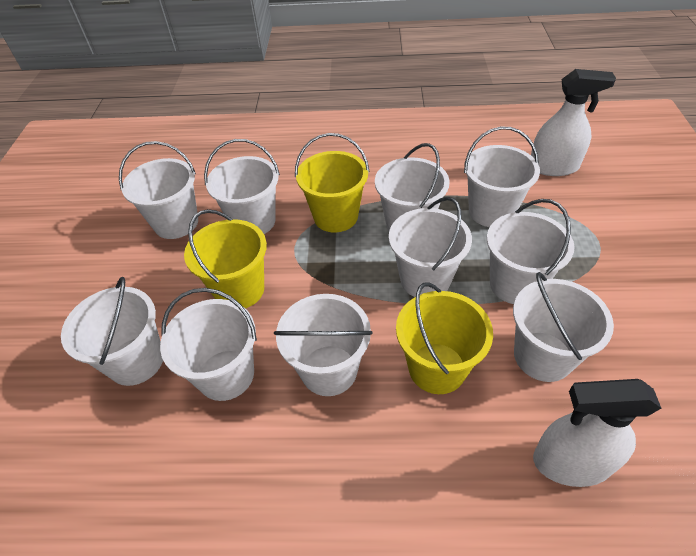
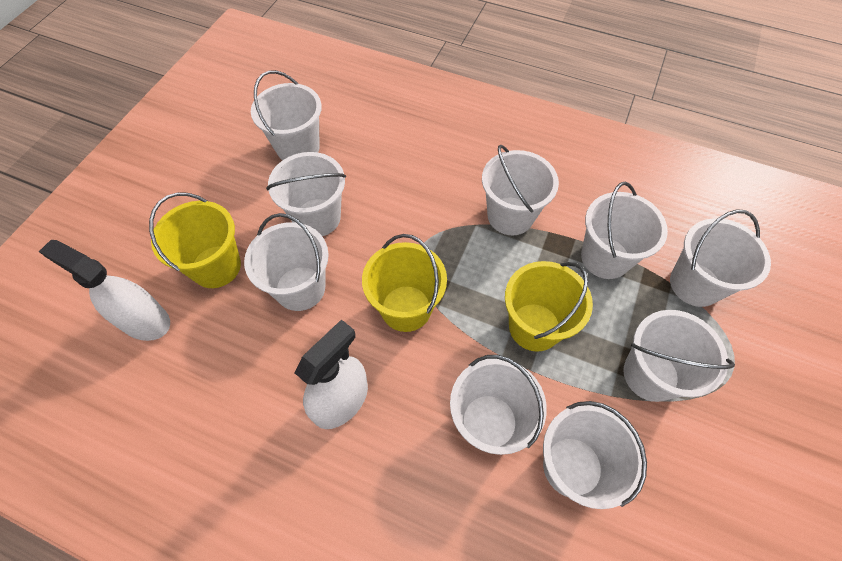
white bucket: [61,277,163,386] [119,141,198,239] [160,288,257,401] [204,139,280,234] [274,294,373,396] [375,143,449,231] [389,197,472,297] [464,127,540,227] [487,199,575,304] [513,272,614,382] = 10 -> [244,213,329,311] [251,70,322,160] [266,152,346,236] [450,355,547,455] [482,145,559,235] [543,401,647,509] [581,182,668,279] [623,310,735,402] [670,209,771,307] = 9

